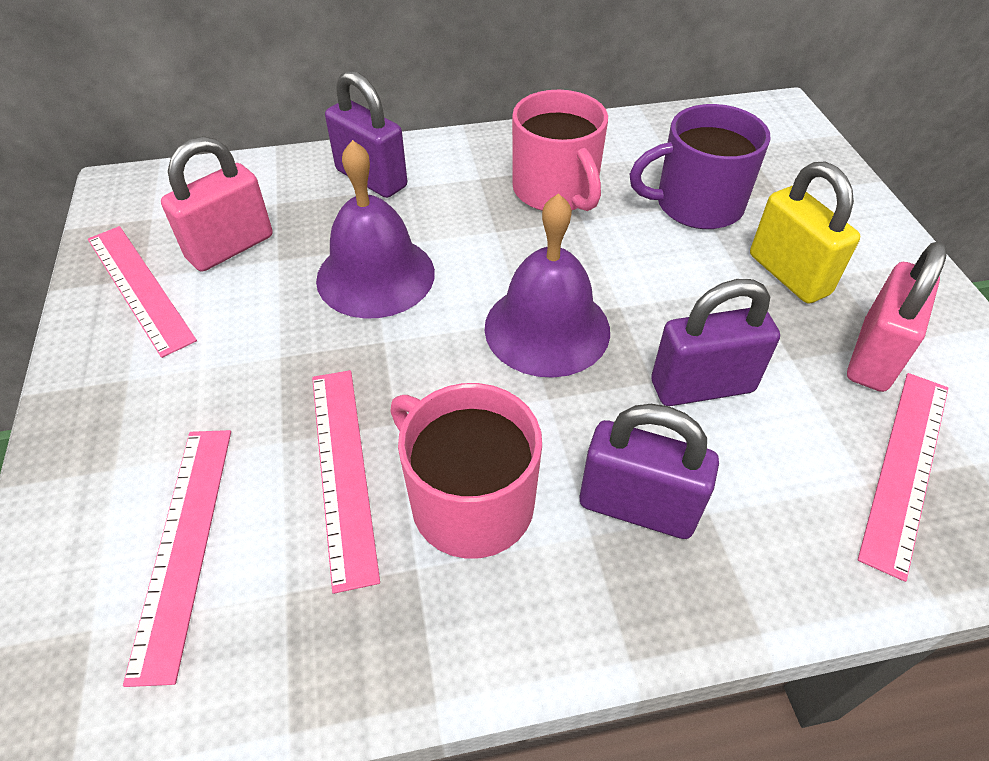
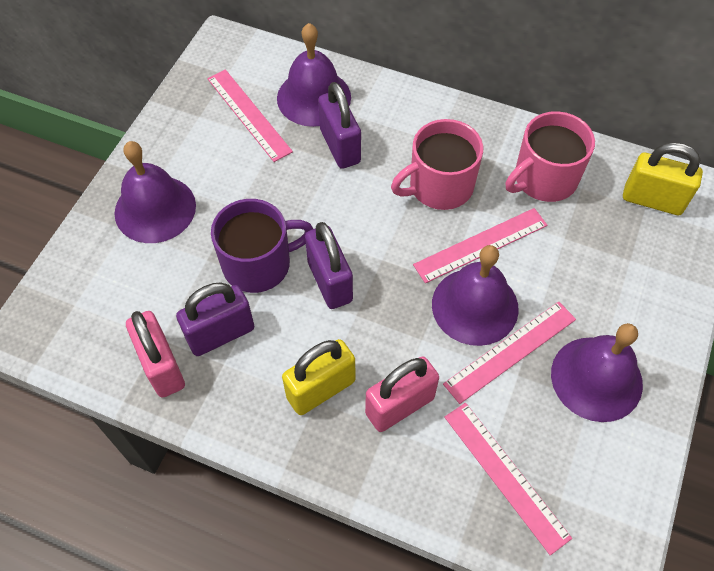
purple bell: [316,140,435,319] [484,193,610,378] = 2 -> [114,141,196,243] [277,23,351,127] [432,245,519,346] [551,323,643,422] = 4
yellow padlock: [750,162,860,304] = 1 -> [282,339,355,415] [623,142,703,215] = 2

